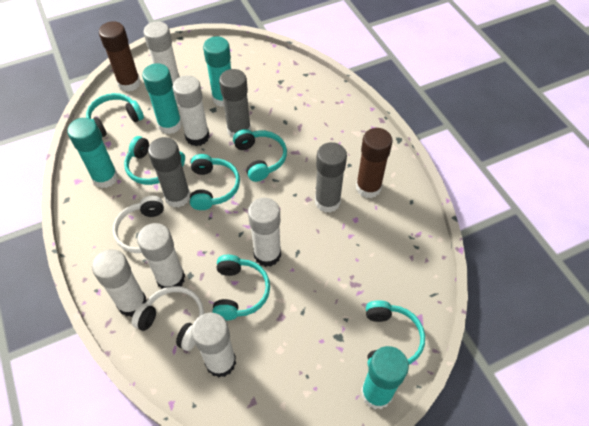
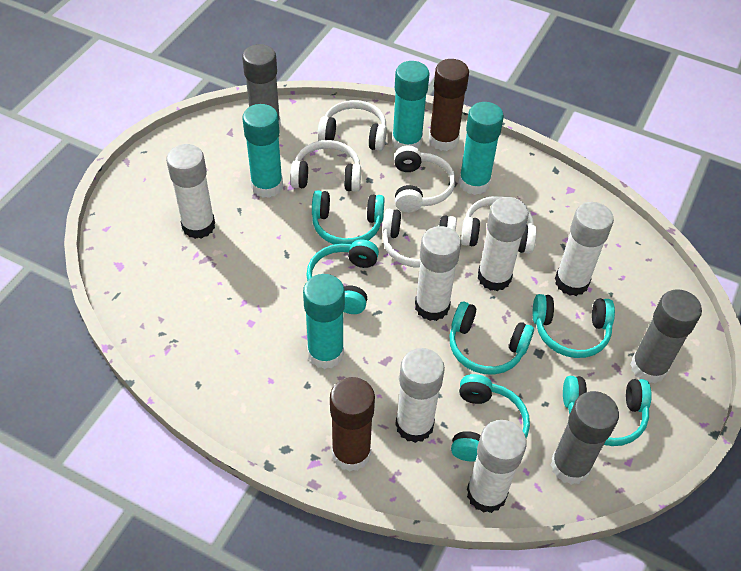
white headphones: [113,196,164,253] [132,286,204,351] = 2 -> [290,140,361,192] [318,100,387,151] [382,209,457,268] [394,145,456,213] [461,196,537,254] = 5

